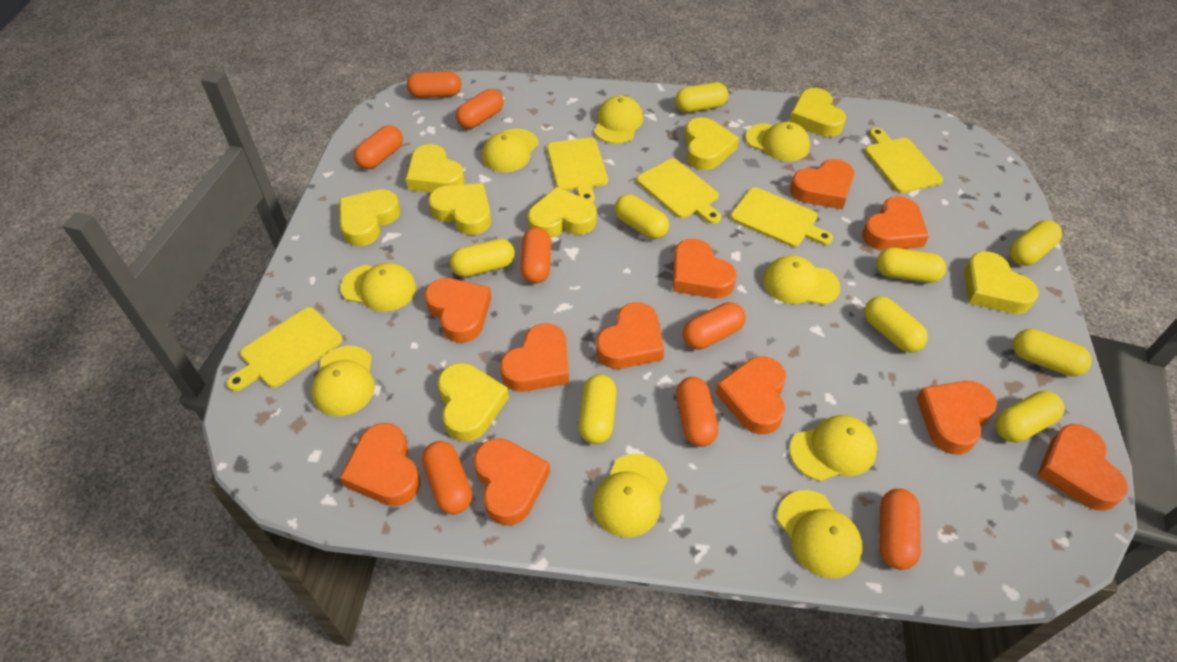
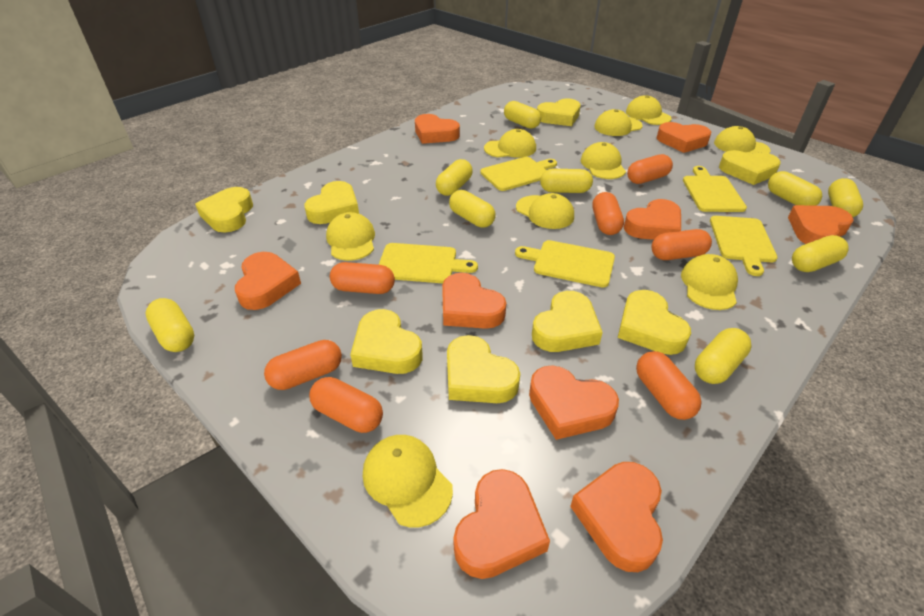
orange capsule: [354,125,403,169] [407,71,461,98] [422,441,472,514] [456,89,503,129] [520,228,551,284] [676,377,718,447] [682,302,746,350] [879,489,921,570] = 8 -> [264,340,342,390] [309,377,383,433] [330,262,395,294] [592,192,624,235] [627,154,673,184] [636,351,702,420] [652,229,712,260] = 7
orange heart: [340,423,421,506] [425,278,491,343] [474,438,550,525] [500,323,569,392] [596,302,664,369] [673,239,737,298] [716,356,786,434] [790,159,854,210] [862,196,929,250] [916,381,997,455] [1037,424,1128,511] = 11 -> [235,252,301,310] [415,114,460,144] [442,273,506,329] [453,469,550,579] [529,365,619,440] [570,462,663,572] [624,199,681,240] [657,122,711,153] [788,205,854,244] = 9

